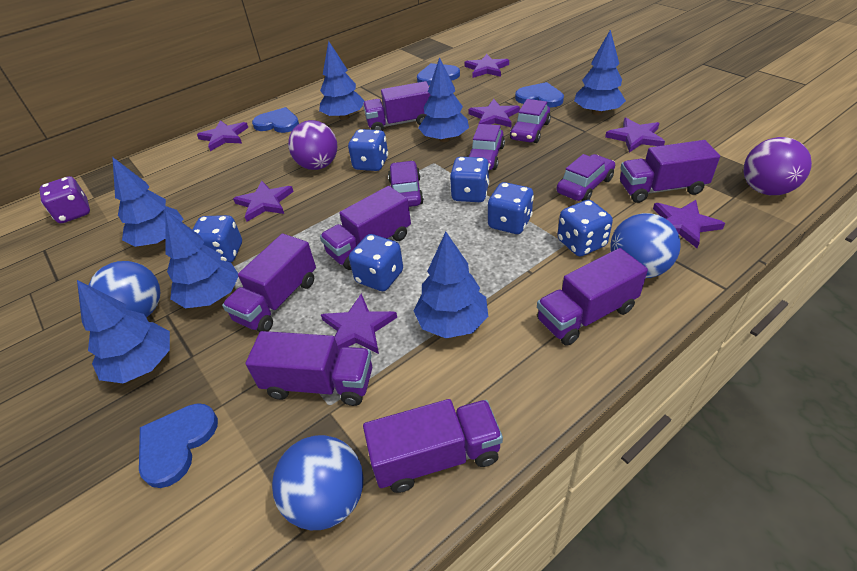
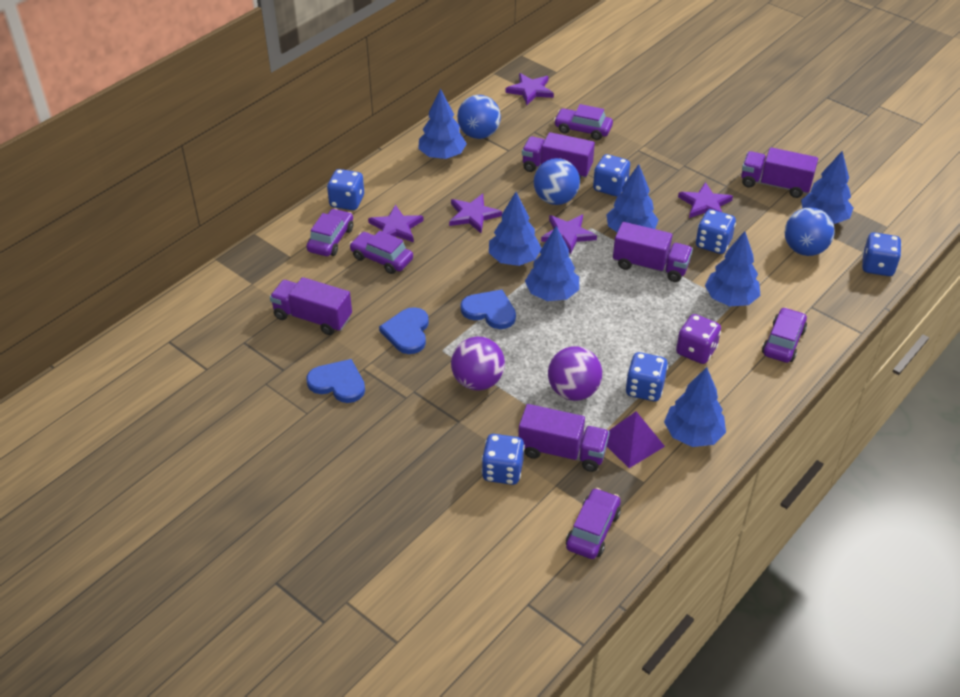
blue heart: [139,403,218,488] [252,107,299,133] [417,63,460,85] [515,82,564,107] = 4 -> [306,359,365,403] [379,307,429,354] [461,289,516,329] = 3
purple car: [388,161,424,207] [467,124,505,170] [510,99,551,143] [556,154,615,201] = 4 -> [306,209,353,256] [349,231,413,274] [554,104,613,140] [566,488,621,559] [762,307,807,363] = 5
purple pyramid: none = 0 -> [607,411,665,468] = 1
purple star: [197,120,249,151] [233,181,294,222] [321,294,397,354] [465,54,509,78] [468,99,520,127] [605,118,665,153] [653,200,725,248] = 7 -> [368,204,424,243] [449,194,502,233] [505,73,554,105] [541,214,597,254] [678,182,733,218] = 5
purple truck: [222,233,316,332] [245,331,372,406] [320,186,411,270] [363,81,430,131] [363,399,503,493] [537,248,648,346] [620,140,720,203] = 7 -> [270,277,352,335] [518,404,610,472] [522,132,595,179] [613,222,693,282] [741,147,818,198] = 5

